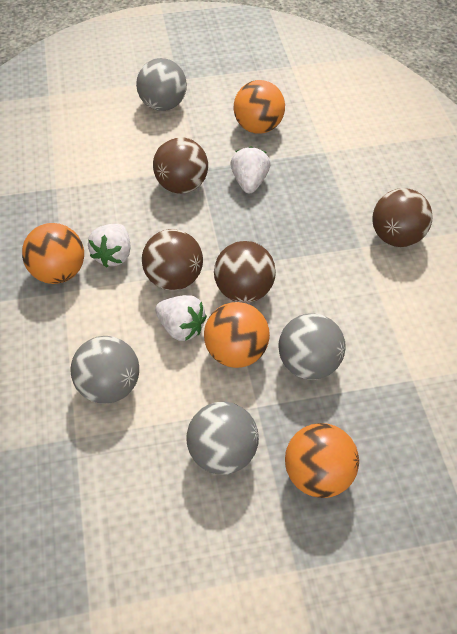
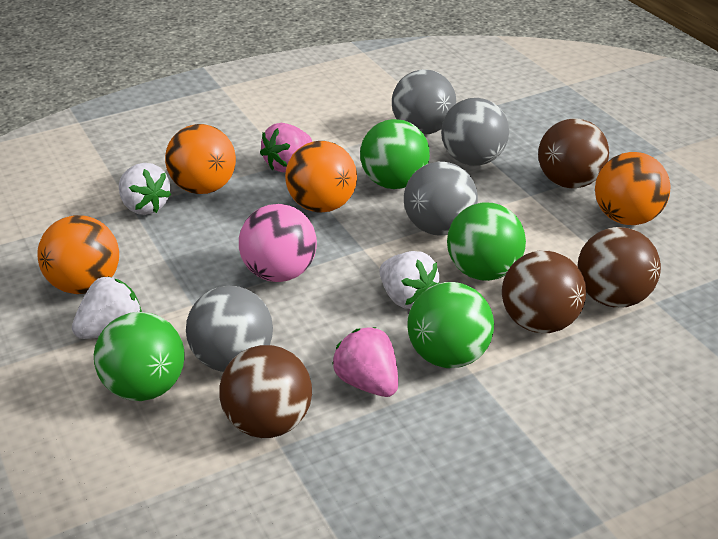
green ball: none = 0 -> [94,312,185,401] [360,119,430,189] [407,282,494,368] [447,203,526,281] = 4
pink ball: none = 0 -> [239,204,317,282] = 1
pink strawberry: none = 0 -> [260,123,312,172] [332,327,398,397] = 2

